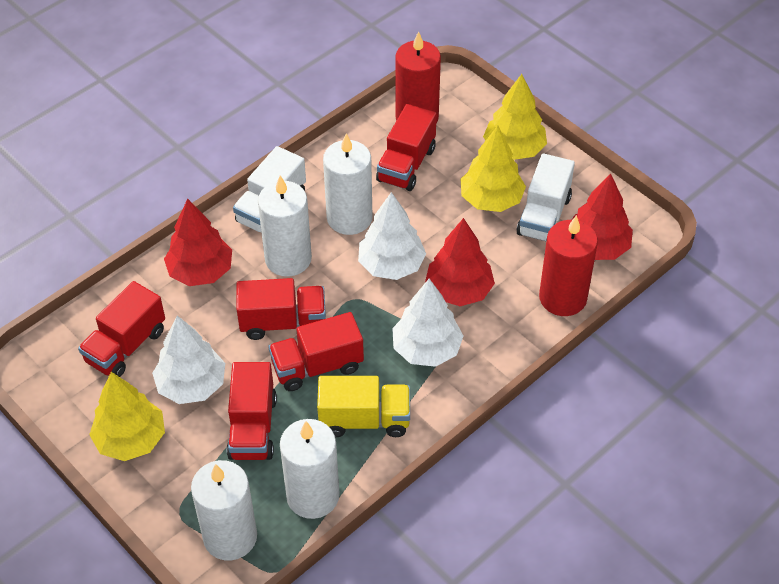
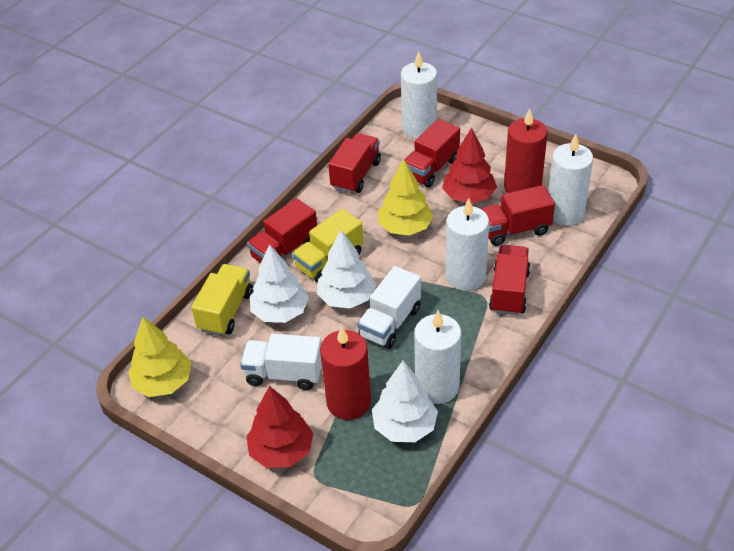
red tree: [164,199,232,286] [425,218,495,306] [572,173,633,260] = 3 -> [246,386,313,468] [442,128,497,203] = 2
yellow tree: [89,372,165,461] [461,125,526,212] [483,74,547,160] = 3 -> [128,317,192,397] [378,159,433,236] = 2
yellow truck: [317,376,410,437] = 1 -> [191,264,253,336] [292,209,364,283] = 2

